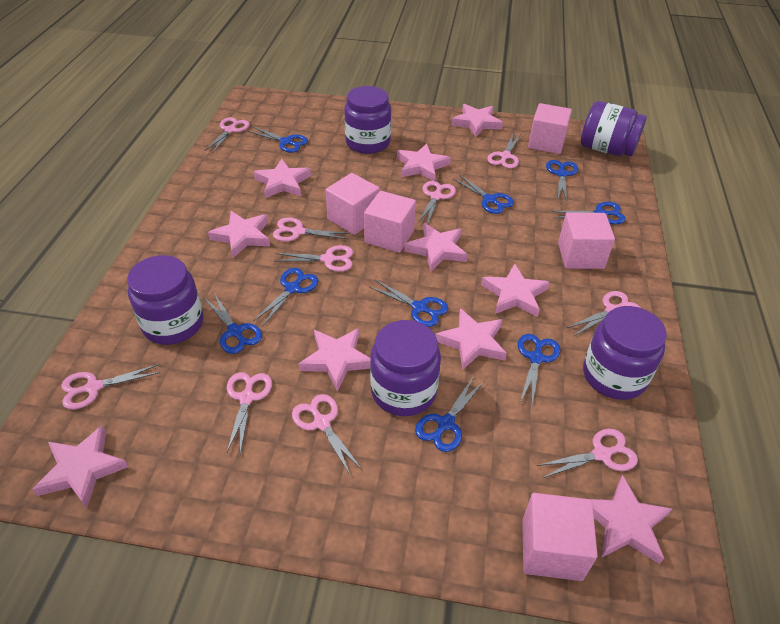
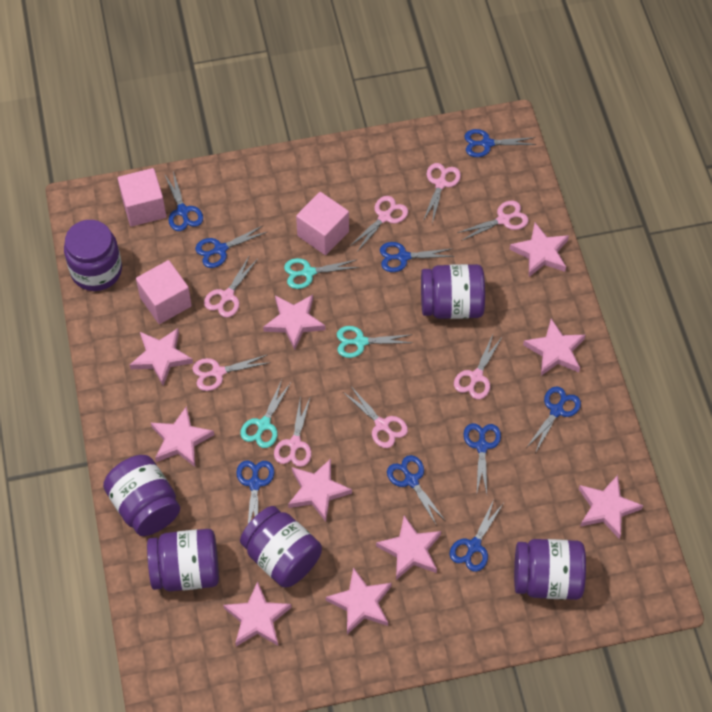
pink cube: [326,173,380,235] [364,191,416,253] [522,493,598,581] [528,103,572,154] [558,212,615,269] = 5 -> [118,168,166,227] [136,260,192,324] [296,192,349,255] = 3
pink scissors: [61,364,161,410] [204,117,250,154] [226,372,272,454] [273,217,350,242] [274,245,353,272] [292,394,363,476] [418,181,456,224] [487,134,521,169] [536,429,638,478] [567,291,641,336] = 10 -> [192,355,268,391] [204,255,258,318] [274,395,311,467] [343,387,408,448] [349,196,408,252] [423,163,461,224] [454,335,503,399] [457,201,529,241] = 8
purple jar: [127,255,203,345] [344,86,391,154] [370,320,441,416] [581,101,647,156] [583,306,667,400] = 5 -> [64,220,122,291] [103,455,180,536] [147,529,219,591] [240,506,322,587] [421,264,485,319] [514,539,586,600] = 6
turquoise scissors: none = 0 -> [240,380,291,448] [284,258,360,289] [337,326,413,358] = 3

